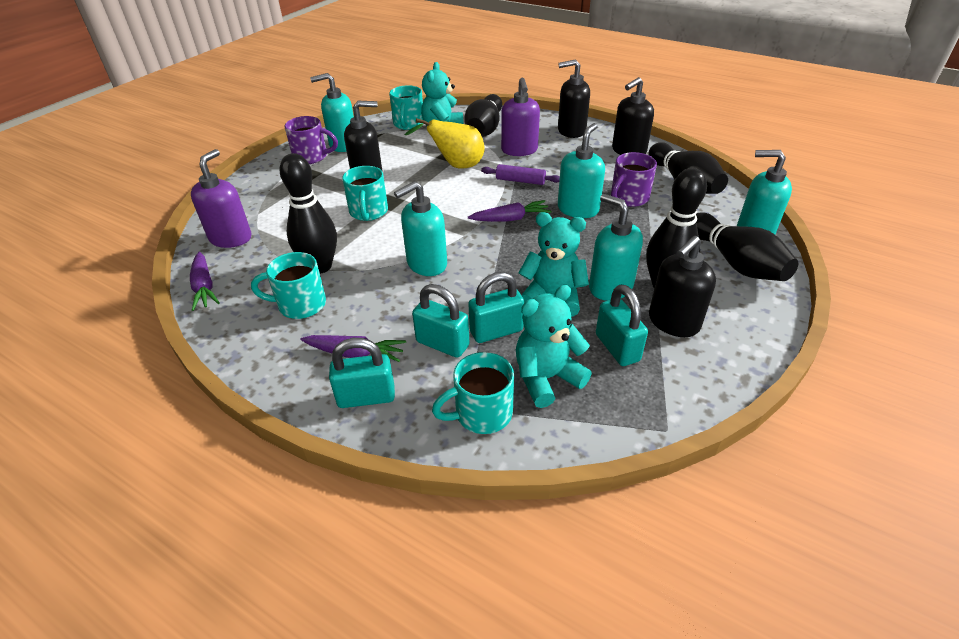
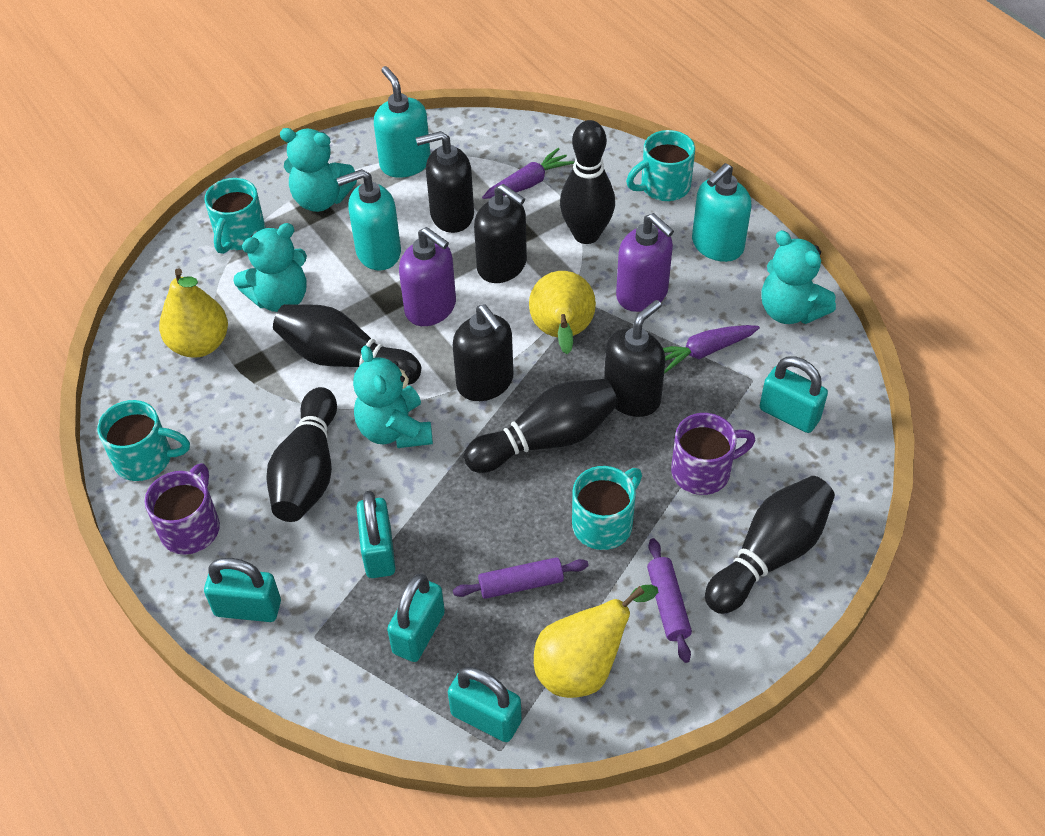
purple carrot: [190,252,220,311] [301,335,406,362] [468,200,551,222] = 3 -> [482,148,574,199] [663,325,760,373] = 2
purple rolling pin: [481,164,560,185] = 1 -> [453,557,589,599] [647,538,692,663] = 2
turquoise padlock: [329,338,395,408] [412,284,470,358] [468,272,524,343] [596,285,648,366] = 4 -> [204,558,281,622] [356,491,396,578] [387,574,445,662] [448,667,522,742] [760,356,828,433] = 5
turquoise soap dispenser: [310,73,354,152] [394,181,447,276] [558,123,605,218] [589,194,643,301] [737,150,792,234] = 5 -> [336,169,401,271] [374,66,431,178] [692,163,751,262] = 3
turquoise teddy bear: [421,62,463,126] [516,285,592,408] [519,212,589,317] = 3 -> [233,223,307,312] [280,128,357,212] [353,345,433,448] [761,230,836,324] = 4
yellow pear: [405,118,485,168] = 1 -> [159,268,228,358] [529,271,596,354] [534,585,658,698] = 3

